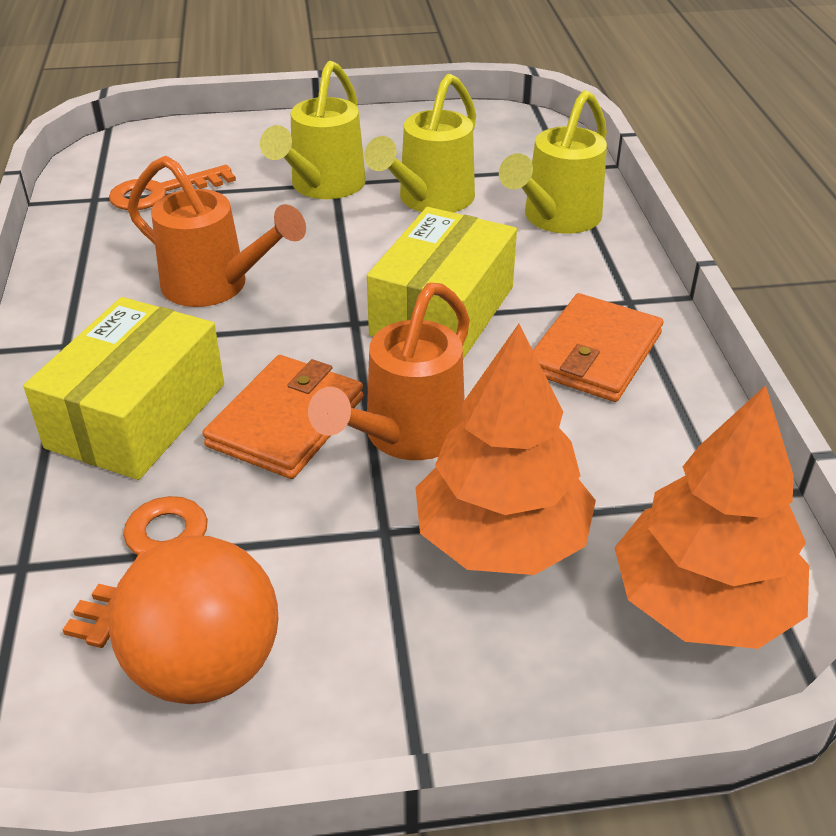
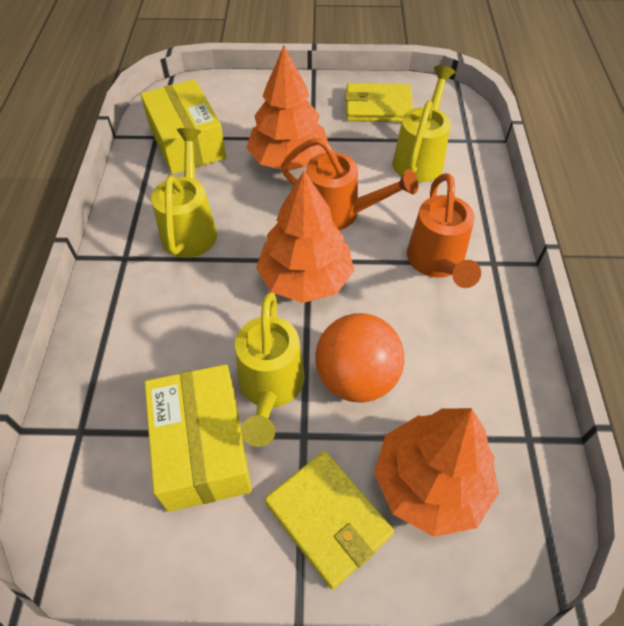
orange key: [63,496,208,648] [109,165,236,210] = 2 -> none = 0
orange tree: [415,324,596,575] [615,385,809,649] = 2 -> [246,46,328,171] [256,171,354,303] [374,408,499,537] = 3
orange wallet: [202,355,364,479] [533,293,663,402] = 2 -> none = 0
yellow wallet: none = 0 -> [265,451,394,589] [345,83,413,122] = 2

